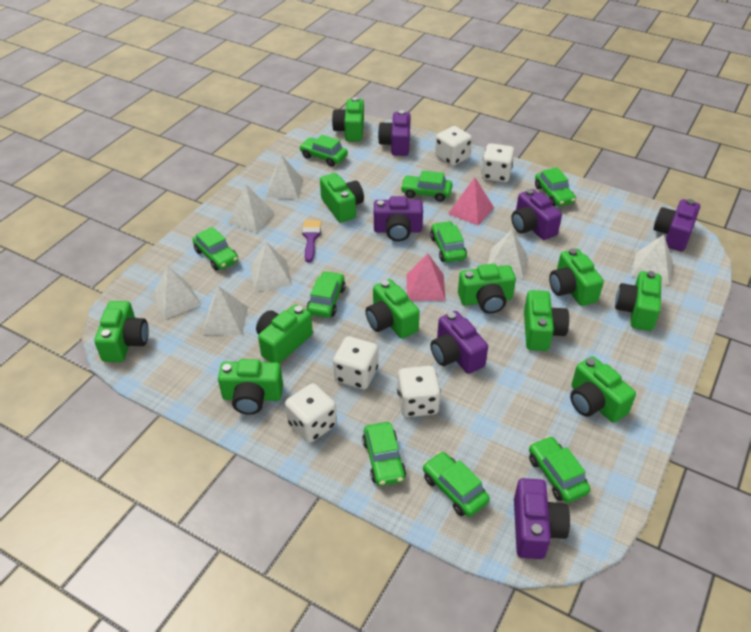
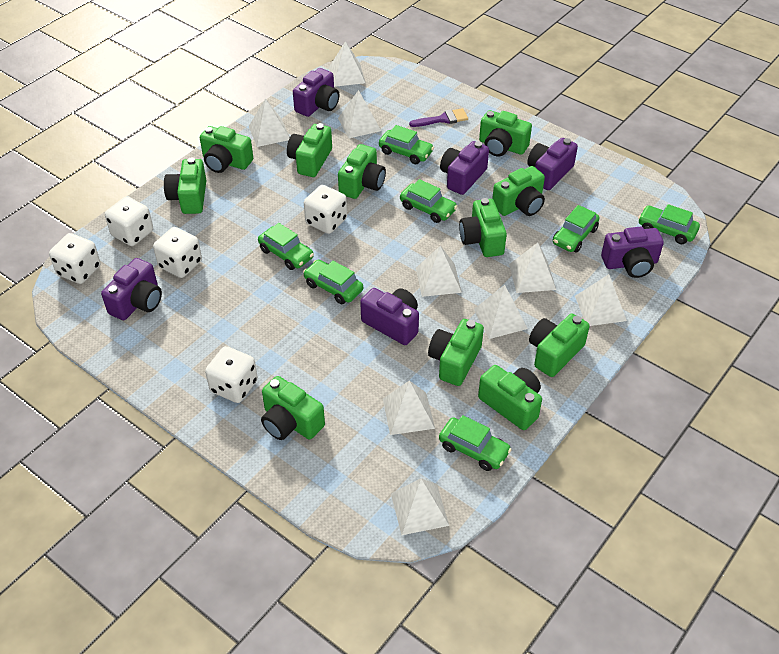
green car: [193,227,238,271] [299,135,348,167] [307,271,346,318] [362,422,406,486] [400,170,453,202] [423,452,490,517] [430,221,467,263] [529,436,590,503] [535,167,576,206] = 9 -> [258,223,314,270] [303,260,363,304] [379,125,434,164] [400,179,457,223] [439,415,512,471] [553,205,599,253] [638,204,700,244] = 7
pink pyramid: [407,253,446,301] [448,177,494,226] = 2 -> none = 0
white pyramid: [152,266,202,319] [202,286,248,336] [228,185,274,233] [250,242,292,291] [266,155,304,199] [488,229,527,278] [631,235,673,285] = 7 -> [249,98,290,147] [329,41,365,87] [338,90,381,138] [383,380,435,435] [391,478,449,535] [416,246,462,297] [474,285,528,339] [509,243,556,293] [575,274,627,326] = 9

